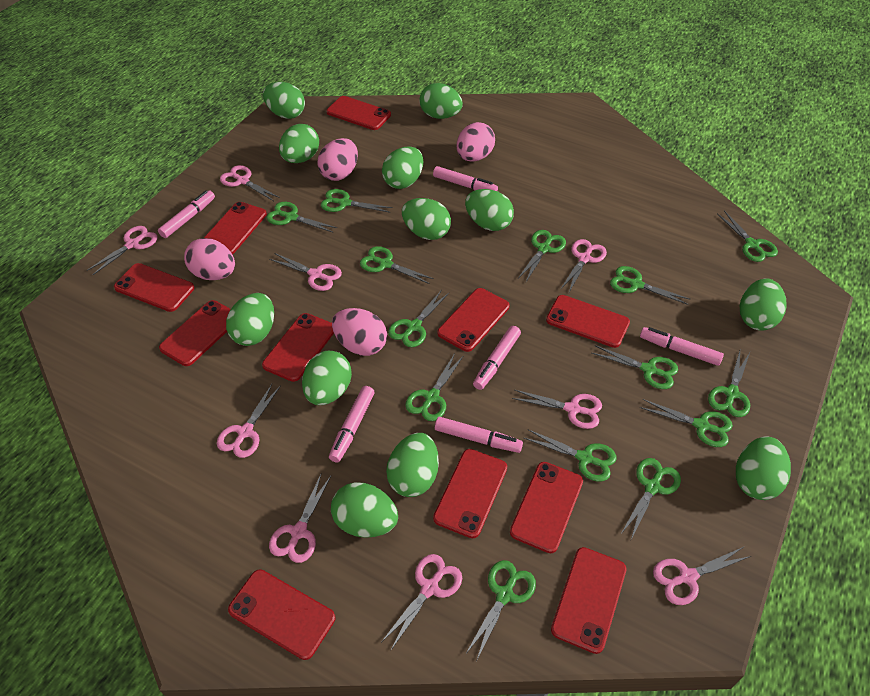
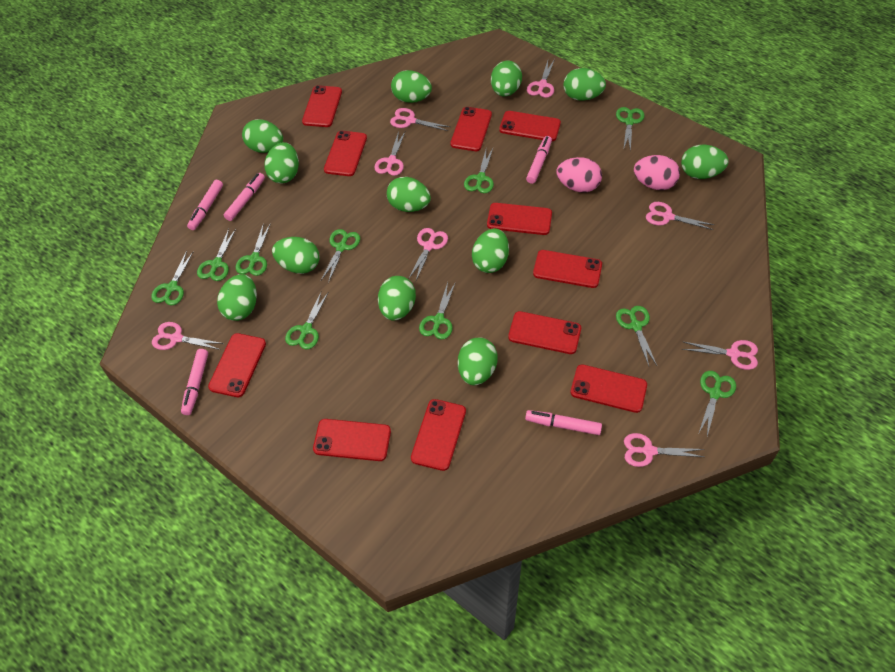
green scissors: [266,202,337,232] [321,189,393,213] [360,246,434,284] [388,290,449,347] [405,353,464,421] [465,560,536,659] [518,230,566,282] [524,429,617,482] [592,345,678,389] [610,266,690,305] [621,458,681,539] [640,399,733,447] [708,351,750,417] [717,211,778,262] = 14 -> [151,251,194,305] [197,229,236,281] [235,223,271,276] [285,292,329,349] [321,229,360,283] [419,282,456,339] [464,148,494,193] [616,107,645,151] [616,306,657,366] [699,371,736,436] = 10
pink egg: [184,238,235,280] [317,138,358,181] [332,308,387,356] [457,122,495,162] = 4 -> [556,157,602,193] [634,155,680,190] = 2
pink marker: [158,190,215,238] [329,386,375,463] [433,166,498,191] [435,417,523,453] [473,326,521,390] [640,327,724,366] = 6 -> [181,349,208,415] [187,180,223,230] [224,173,265,221] [525,410,602,435] [526,136,552,184] = 5
pink scissors: [87,226,158,275] [217,384,281,458] [220,165,280,201] [269,253,342,291] [269,475,331,563] [382,554,462,650] [512,390,602,429] [560,239,607,294] [653,547,751,605] = 9 -> [152,322,224,350] [374,131,405,176] [390,108,450,131] [408,228,448,280] [527,59,555,98] [624,433,704,467] [646,202,714,230] [682,340,758,370] = 8

